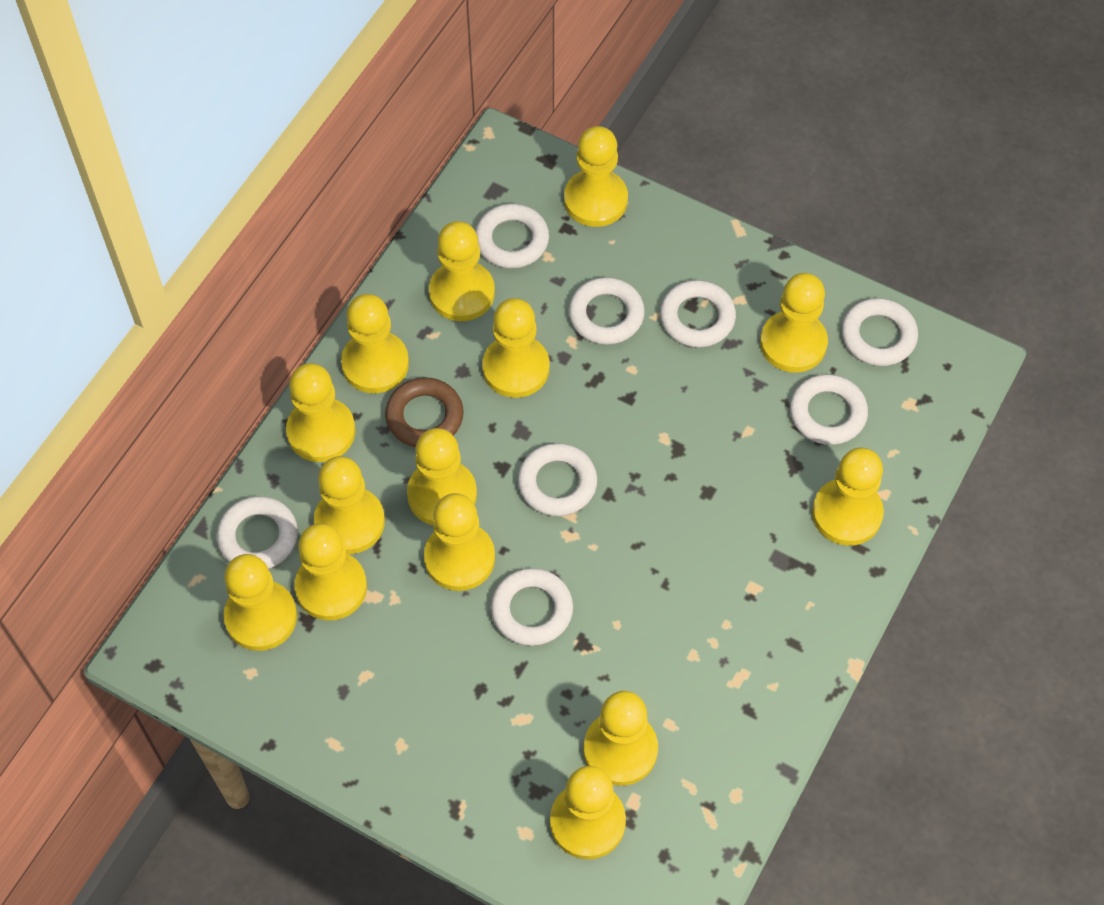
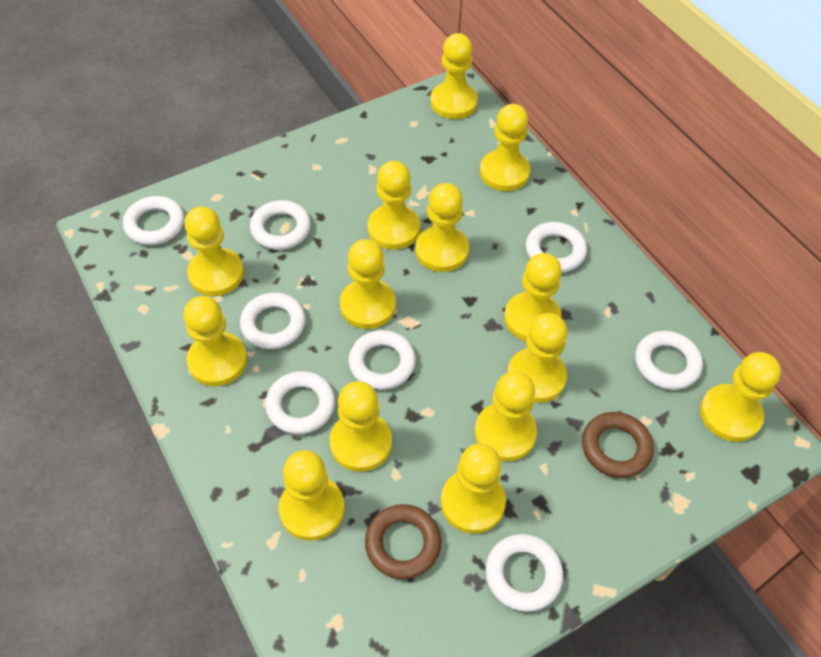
brown ring: [385,377,464,448] = 1 -> [365,504,441,579] [582,412,654,478] = 2

